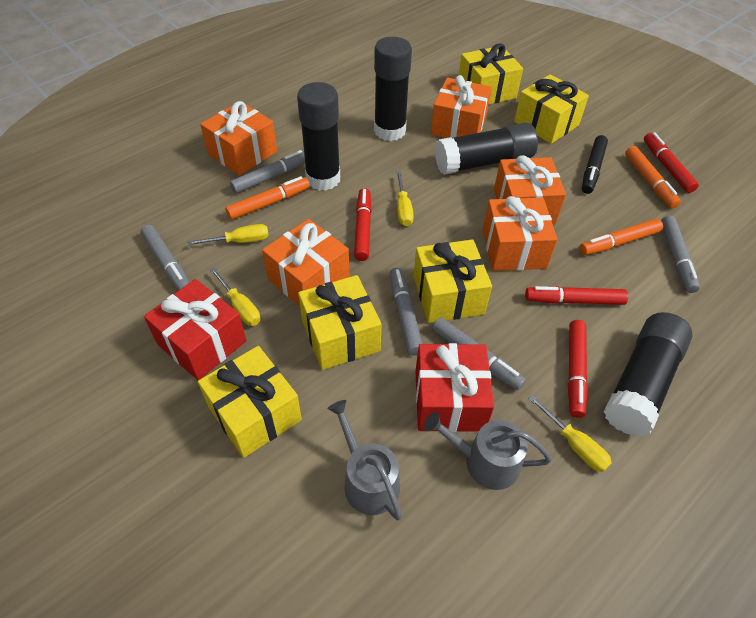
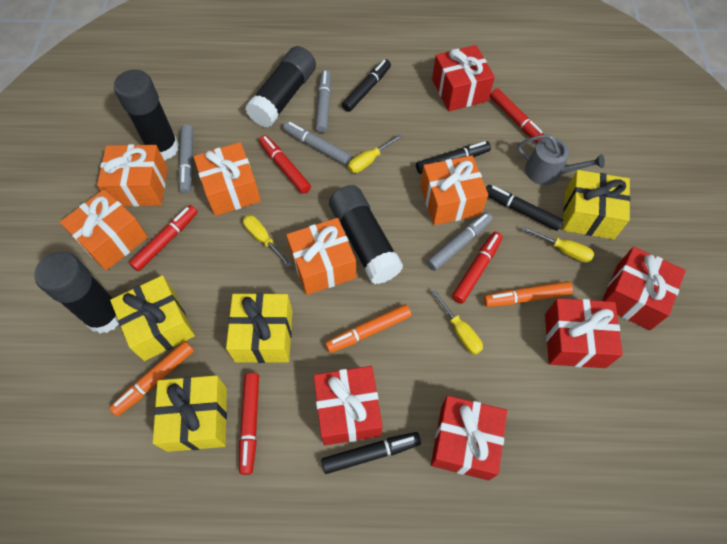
black marker: [582,135,608,194] = 1 -> [321,432,421,474] [342,59,391,112] [416,141,491,174] [486,185,563,231] = 4
grey marker: [140,225,190,291] [230,150,305,193] [390,268,422,355] [432,317,526,390] [661,216,700,293] = 5 -> [178,125,193,194] [283,122,351,165] [316,70,331,133] [427,212,492,271] = 4
grey watering can: [327,400,402,520] [424,412,552,490] = 2 -> [517,134,605,185] = 1
red gift: [144,279,246,380] [415,343,494,432] = 2 -> [314,366,383,445] [431,396,507,481] [432,45,495,111] [545,298,623,368] [602,247,686,330] = 5
red marker: [354,188,372,261] [525,286,628,305] [568,320,588,418] [644,133,699,193] = 4 -> [129,205,198,271] [239,373,259,475] [259,135,311,194] [452,232,502,304] [490,88,544,143] = 5
yellow gift: [198,346,302,458] [298,275,382,370] [413,239,492,323] [459,43,523,104] [514,74,589,144] = 5 -> [110,275,195,361] [153,375,227,452] [226,293,292,363] [563,170,631,239] = 4

